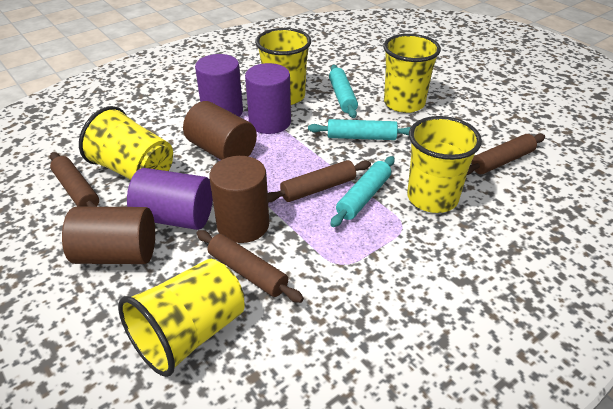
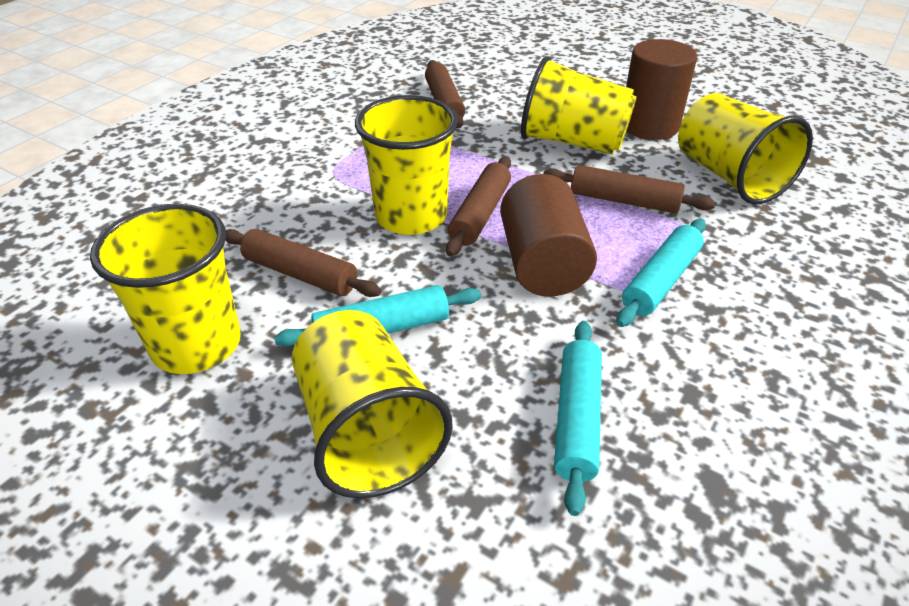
brown cylinder: [62,207,155,264] [183,101,257,160] [209,156,269,243] = 3 -> [500,174,597,297] [626,39,697,140] = 2
purple cylinder: [127,168,213,230] [195,54,243,117] [245,63,291,134] = 3 -> none = 0

